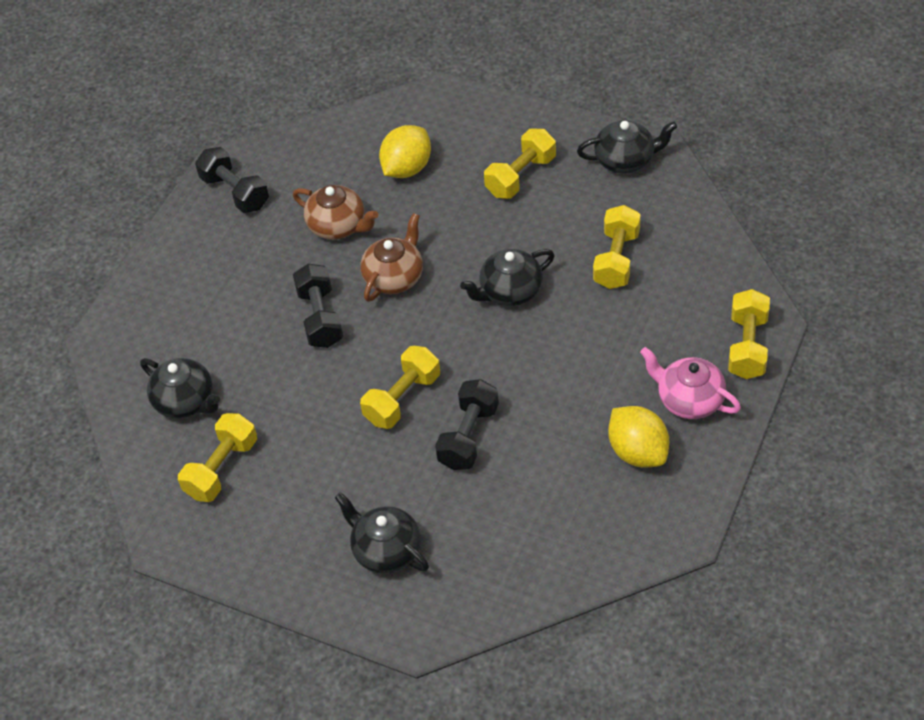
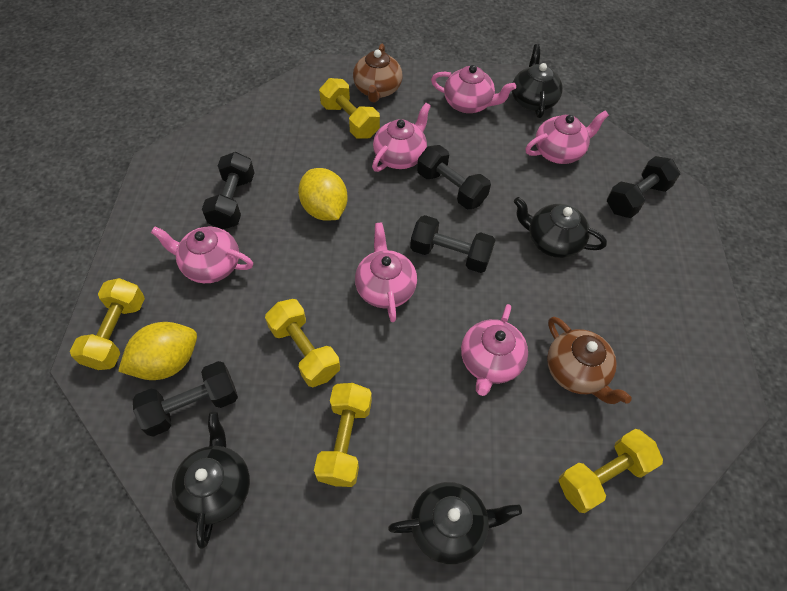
black dumbbell: [195,147,269,213] [293,264,343,348] [435,379,499,470] = 3 -> [133,361,238,437] [202,152,255,229] [410,215,495,273] [417,145,491,209] [607,156,680,218] = 5
pink teapot: [640,347,741,419] = 1 -> [151,226,253,283] [355,222,417,322] [372,103,431,172] [431,65,516,113] [461,304,528,396] [525,111,609,164] = 6

